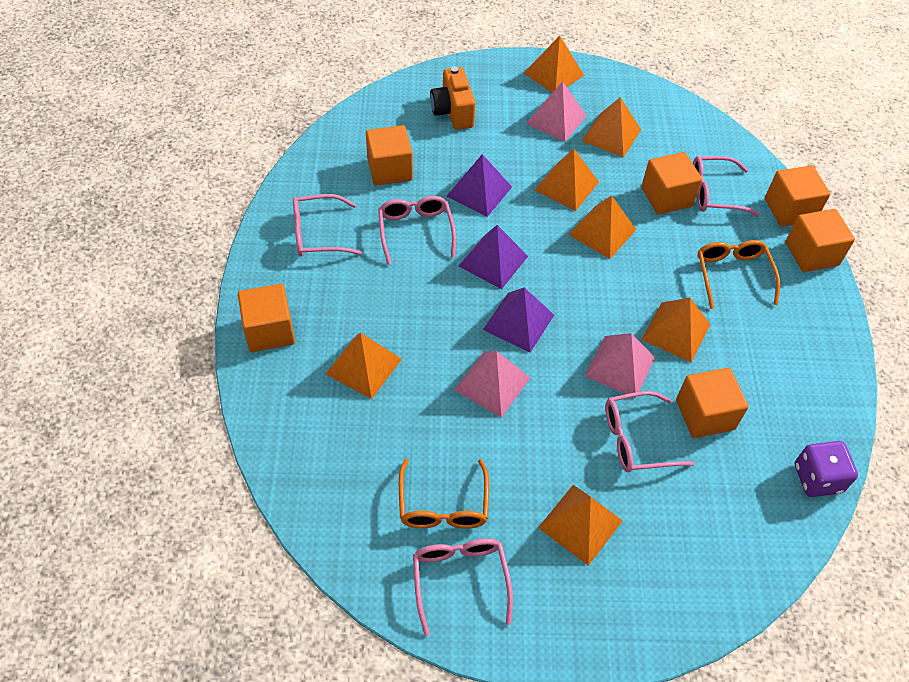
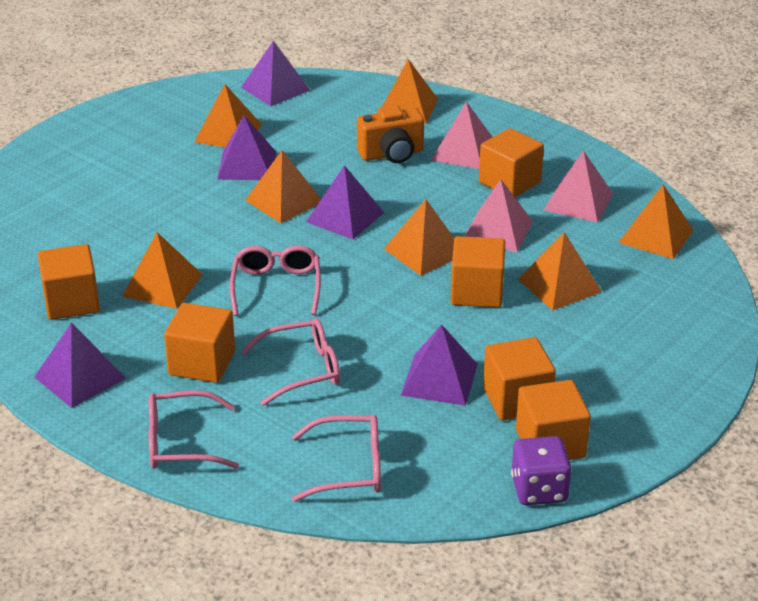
orange glasses: [399,459,489,529] [698,240,780,309] = 2 -> none = 0
pink glasses: [293,194,362,257] [378,196,456,265] [413,538,513,636] [605,391,695,472] [693,156,760,217] = 5 -> [149,390,239,469] [230,245,321,316] [241,318,340,406] [292,415,381,502] = 4
purple pyramid: [446,154,512,217] [459,225,528,289] [483,288,554,353] = 3 -> [35,322,126,408] [217,115,276,180] [241,41,310,106] [306,165,384,239] [401,324,478,406] = 5

